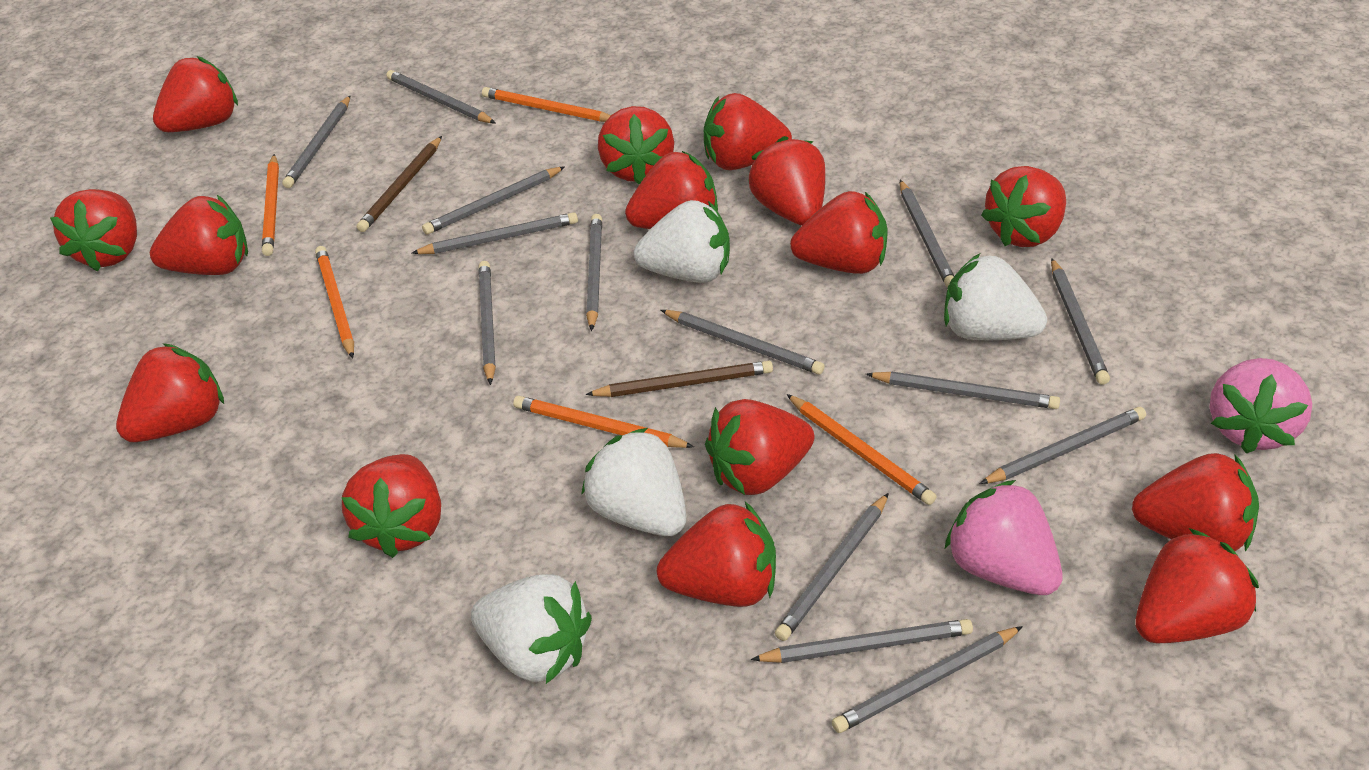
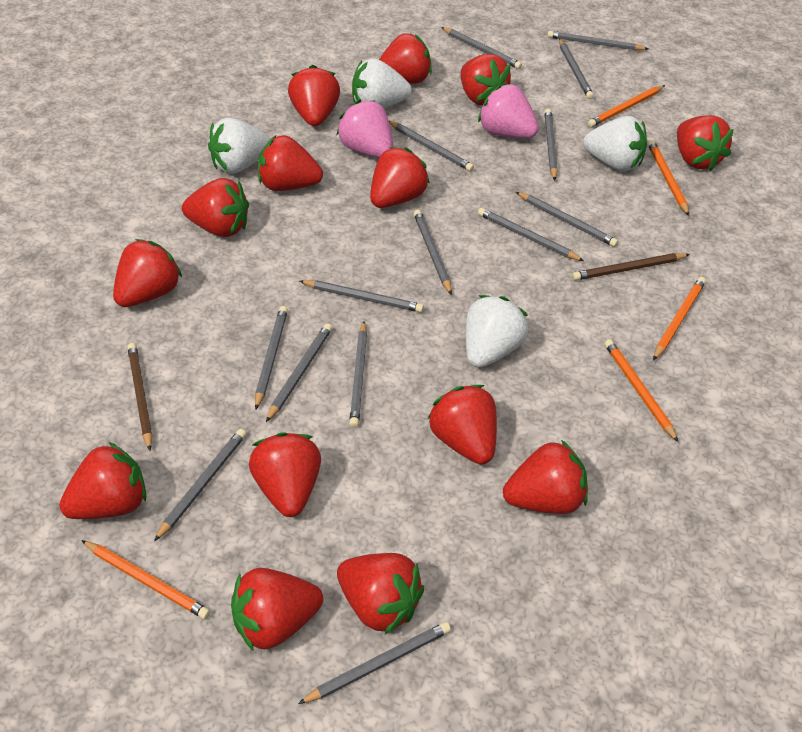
red strawberry: [50,189,137,272] [116,343,224,442] [150,195,248,275] [153,56,238,132] [341,454,441,558] [598,106,674,185] [625,150,718,229] [657,502,776,607] [704,93,792,170] [705,399,814,495] [748,136,825,226] [790,191,888,274] [981,166,1066,247] [1132,453,1259,552] [1135,528,1259,643] = 15 -> [59,442,146,519] [113,239,182,307] [182,178,249,237] [231,568,323,651] [249,432,321,517] [258,135,323,191] [288,65,340,126] [337,553,424,634] [370,147,430,208] [379,33,432,84] [428,385,497,464] [461,54,511,106] [503,440,588,514] [677,115,734,171] = 14

